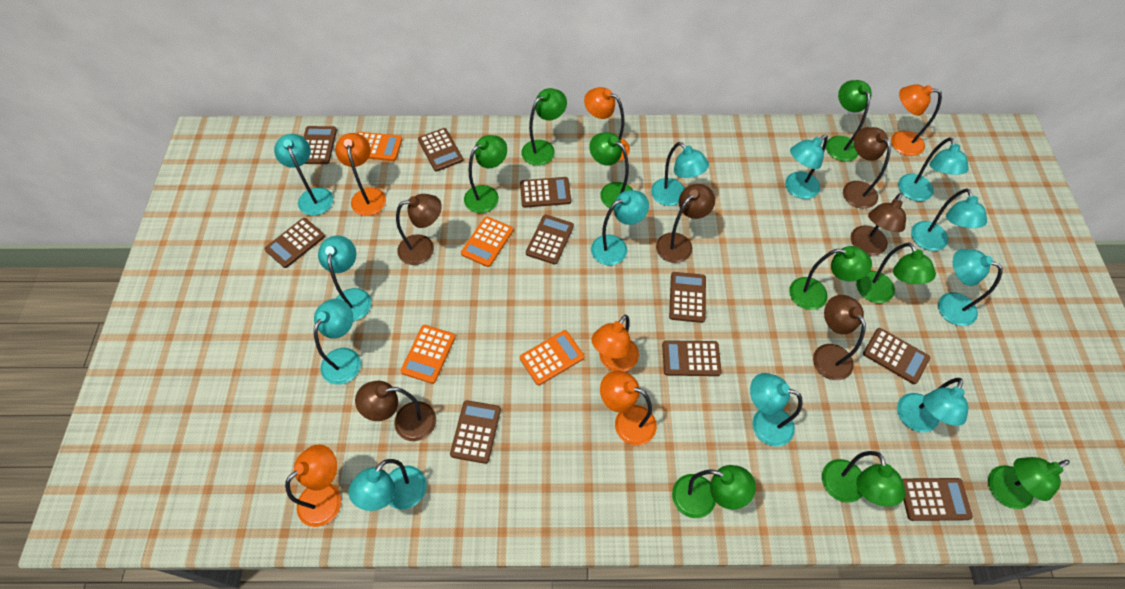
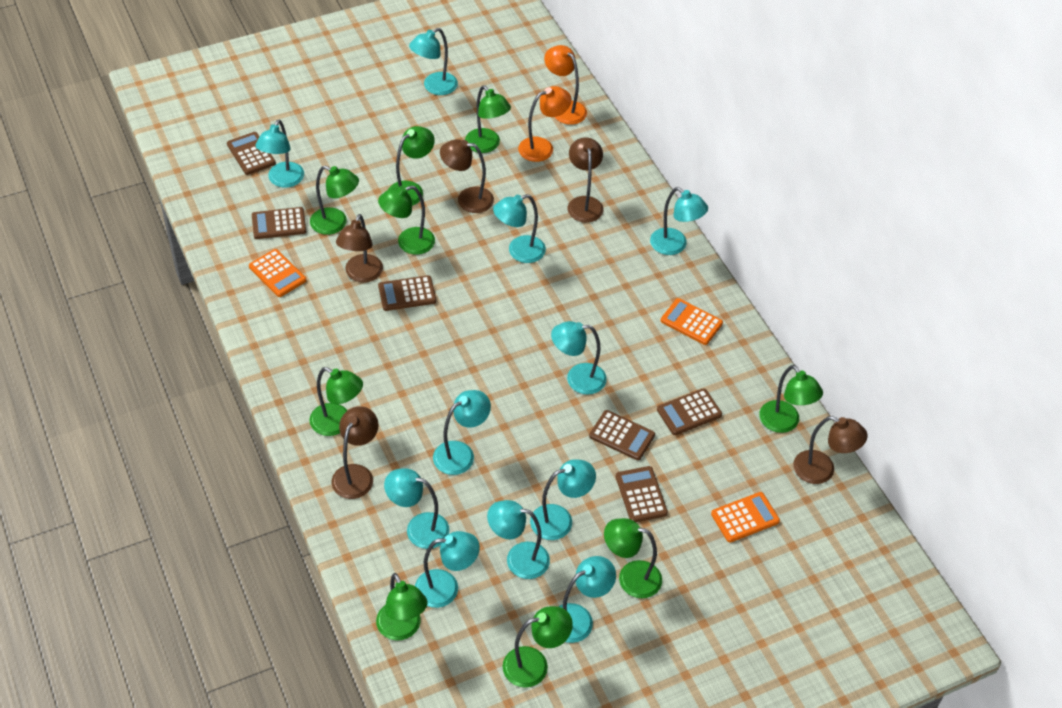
brown calculator: [264,218,325,268] [303,126,337,164] [418,128,463,172] [450,400,501,464] [520,177,571,208] [526,215,574,265] [662,340,722,376] [669,272,706,323] [863,328,930,384] [902,478,973,521] = 10 -> [227,132,276,175] [252,207,306,239] [378,275,436,311] [589,410,655,460] [616,466,668,522] [657,388,722,435] = 6
brown lamp: [355,381,436,441] [396,194,442,265] [656,184,715,263] [813,295,866,380] [843,127,891,209] [851,193,906,256] = 6 -> [331,406,378,499] [336,214,383,283] [440,139,494,213] [568,138,603,222] [793,416,867,484] = 5
orange calculator: [357,132,403,161] [401,325,455,384] [461,216,513,267] [520,330,584,385] = 4 -> [249,249,307,297] [661,298,723,345] [711,492,780,543] = 3
orange lamp: [285,444,341,527] [335,133,386,216] [584,87,630,162] [592,315,639,372] [600,370,657,445] [891,84,942,156] = 6 -> [518,86,572,162] [544,45,587,125] = 2
turquoise lamp: [274,134,333,216] [314,299,361,385] [318,235,372,321] [349,459,427,511] [591,190,649,265] [651,142,709,206] [750,373,803,447] [785,135,828,199] [897,378,968,432] [898,137,969,201] [911,188,987,251] [938,249,1003,326] = 12 -> [256,119,304,188] [384,468,450,549] [409,28,458,95] [415,531,480,608] [433,390,491,475] [487,500,550,579] [493,194,546,263] [530,459,596,540] [551,321,607,395] [558,556,616,643] [650,187,708,255] = 11

